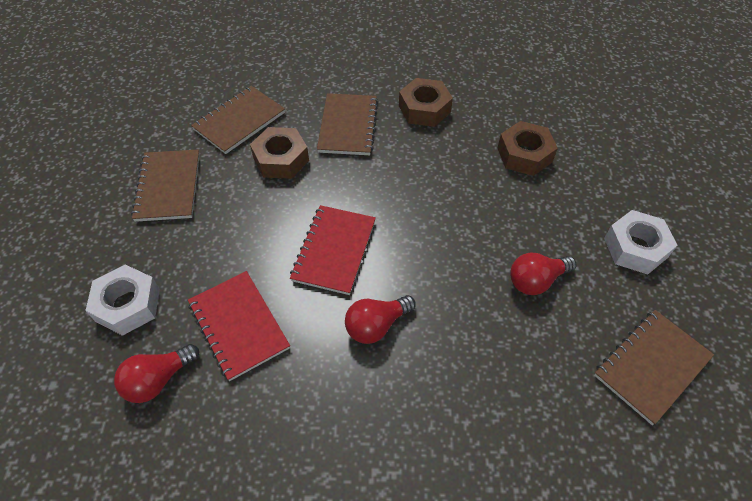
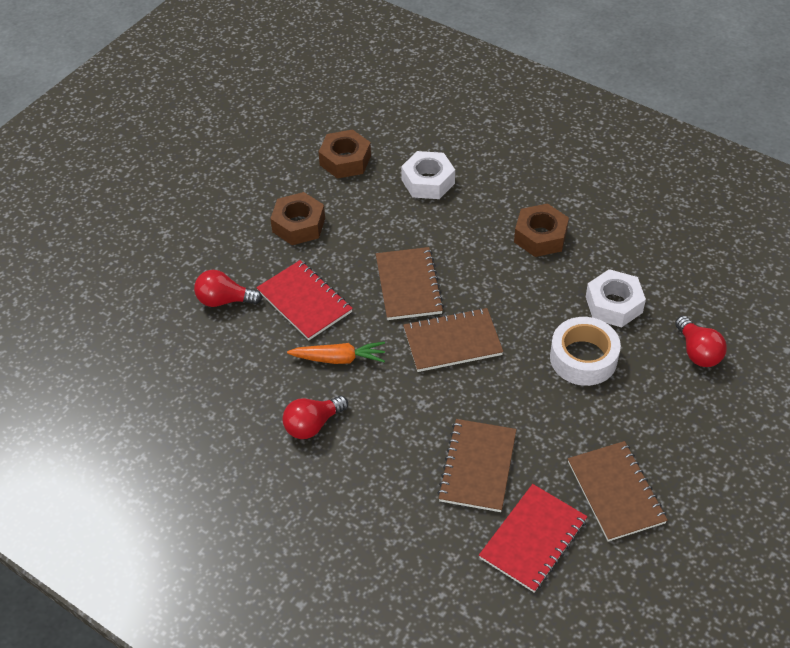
orange carrot: none = 0 -> [287,342,385,364] = 1
white tape: none = 0 -> [550,317,621,386] = 1

